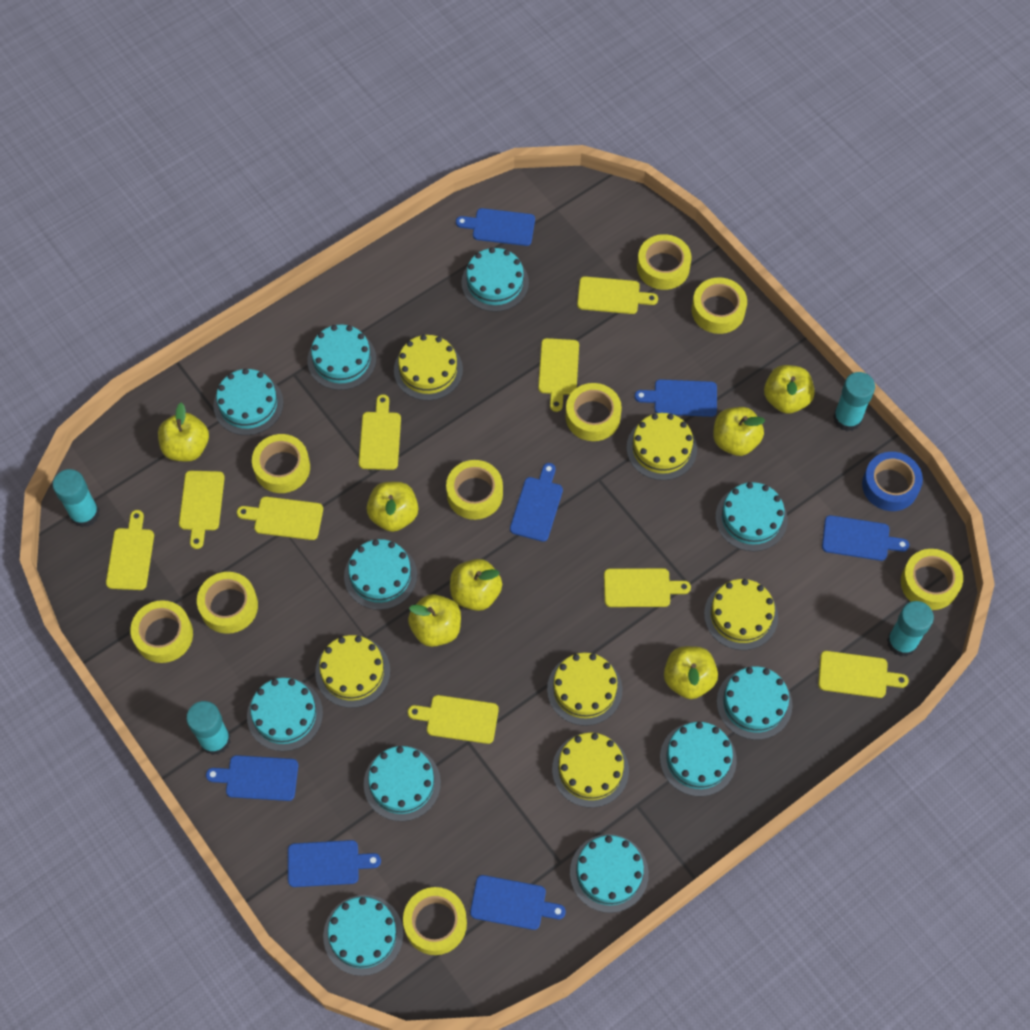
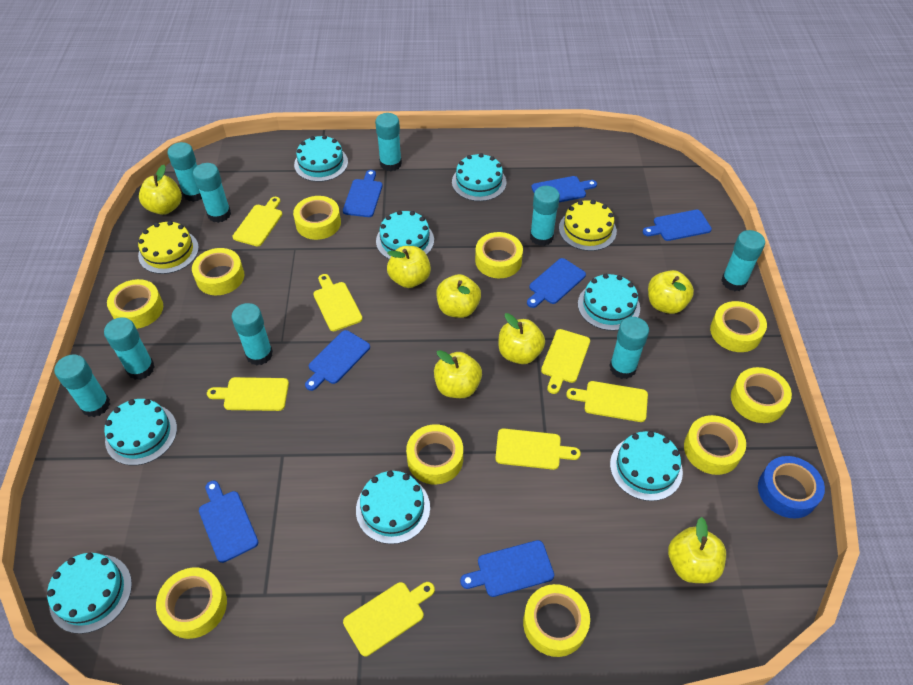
turquoise cake: [213,368,284,435] [247,678,323,751] [307,325,376,390] [323,895,403,976] [344,539,417,610] [364,746,441,821] [461,247,529,312] [570,834,649,913] [660,722,737,796] [715,482,788,552] [717,666,793,740] = 11 -> [47,553,132,634] [104,399,177,465] [294,135,348,182] [356,471,430,544] [376,210,434,259] [452,153,506,201] [578,274,640,331] [610,431,683,501] = 8
turquoise glue stick: [53,469,99,527] [186,701,231,755] [833,372,875,431] [887,601,934,657] = 4 -> [54,354,110,417] [104,317,155,380] [167,142,202,202] [193,163,231,223] [232,303,273,366] [375,113,402,171] [530,186,560,246] [609,317,649,379] [721,230,765,291] = 9
yellow cake: [315,635,390,708] [394,335,463,401] [547,653,622,726] [552,733,629,808] [626,413,697,480] [704,579,778,650] = 6 -> [138,221,199,274] [559,200,617,251] = 2
yellow cutting board: [106,510,154,590] [179,471,225,549] [237,497,323,540] [359,394,401,470] [408,695,499,744] [538,338,579,412] [577,276,658,314] [604,568,691,607] [818,651,909,698] = 9 -> [207,377,289,411] [233,197,282,246] [313,274,363,331] [343,582,435,657] [495,428,581,470] [541,329,590,394] [566,381,648,422] = 7
yellow tape: [130,600,193,663] [197,572,258,634] [252,434,310,493] [403,887,467,955] [446,460,503,520] [566,383,622,441] [637,234,691,290] [692,277,747,334] [901,549,963,610] = 9 -> [107,279,163,329] [156,568,227,639] [192,248,244,295] [293,196,341,240] [406,424,463,484] [475,232,523,278] [523,584,590,657] [684,415,746,475] [710,301,767,352] [731,367,792,423] = 10

